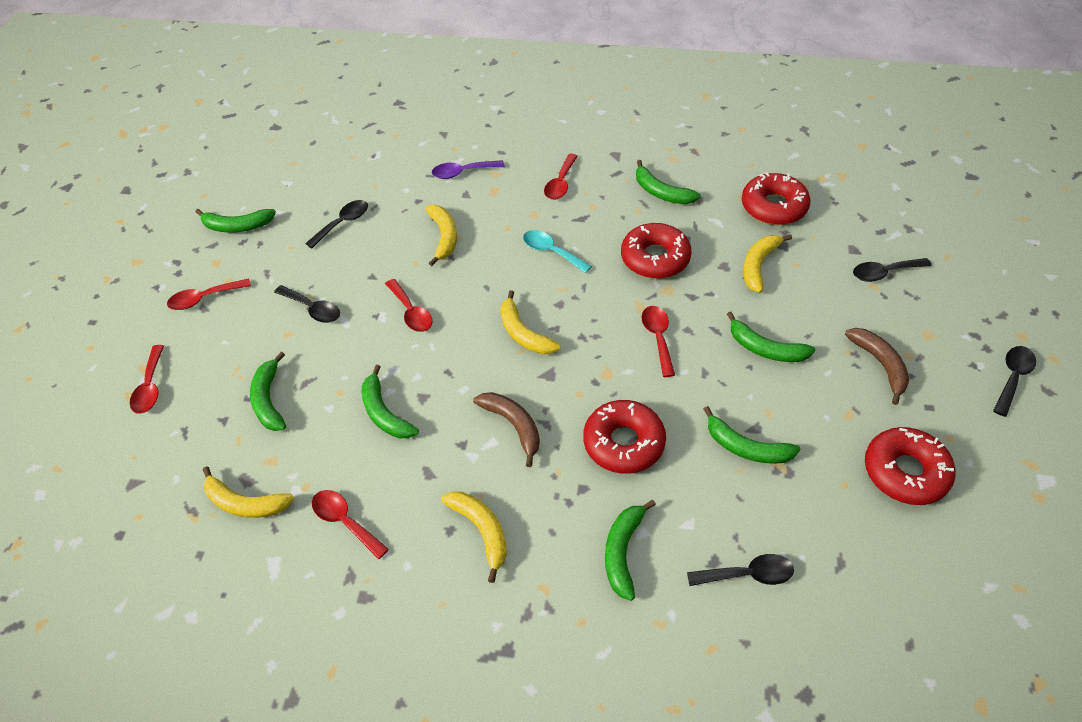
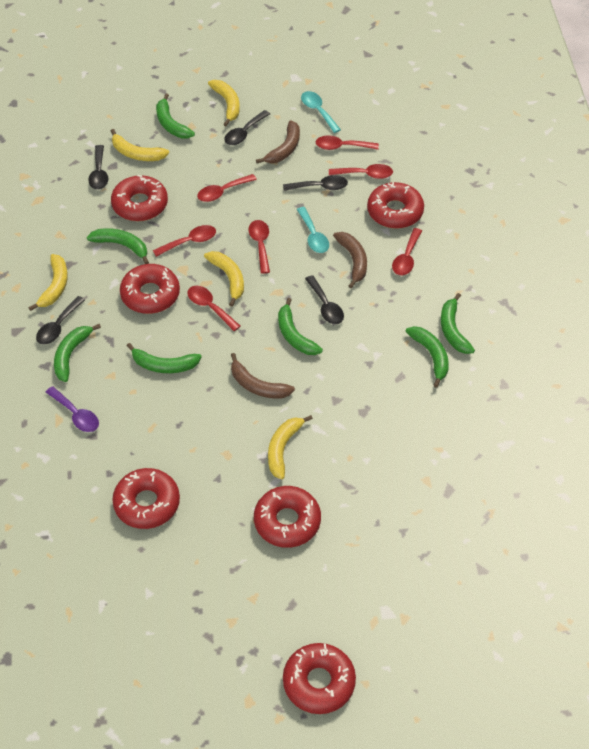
brown banana: [473,392,540,467] [845,328,909,405] = 2 -> [231,353,295,399] [256,120,300,163] [333,232,367,288] = 3
red donut: [583,400,666,474] [621,223,692,279] [742,172,811,225] [865,427,956,505] = 4 -> [111,175,168,221] [112,468,180,529] [120,264,180,314] [254,486,321,548] [283,643,356,714] [367,182,424,229] = 6
red spoon: [130,345,164,414] [167,279,251,310] [312,490,389,559] [385,279,433,332] [544,154,578,200] [642,306,675,377] = 6 -> [153,225,216,257] [187,286,240,331] [197,174,257,202] [249,220,270,274] [316,135,379,150] [329,164,393,179] [392,228,422,276] = 7
turquoise spoon: [523,230,592,273] = 1 -> [297,207,329,253] [301,91,341,133] = 2

